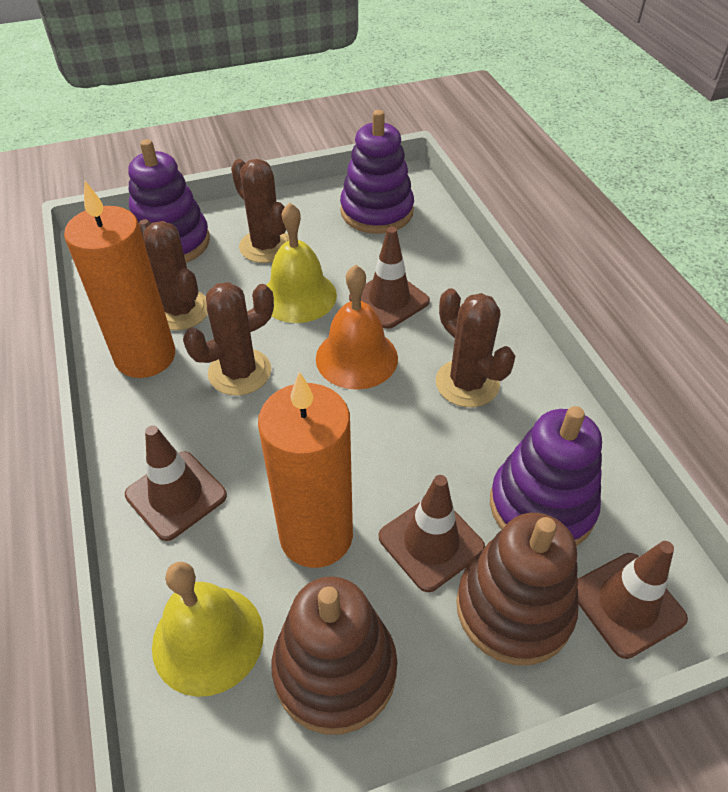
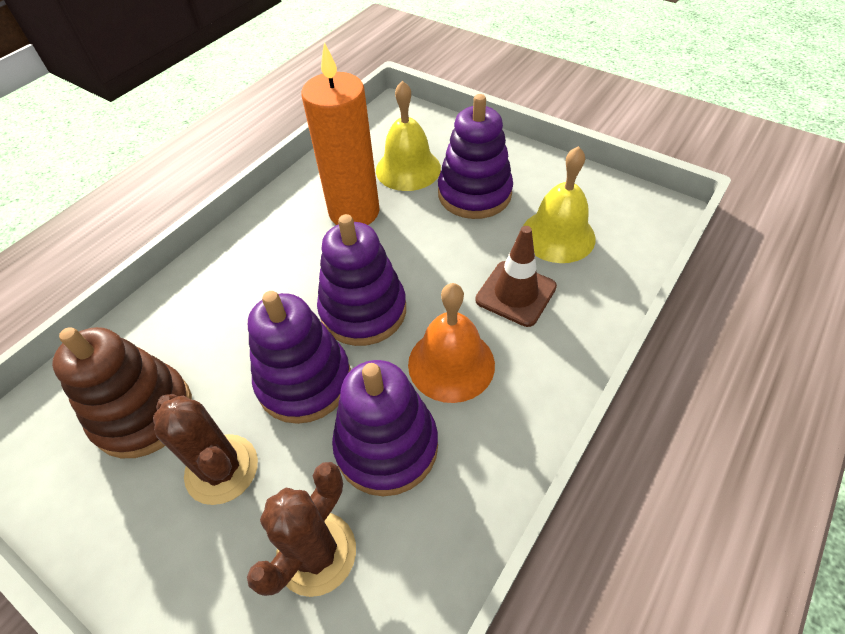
brown cactus: [139,219,208,330] [183,282,274,396] [231,159,289,263] [436,288,515,407] = 4 -> [153,394,258,505] [247,462,356,597] = 2
brown stacking toy: [272,576,397,734] [456,513,578,665] = 2 -> [52,327,192,458] = 1
brown traffic cone: [125,425,227,541] [349,227,430,329] [379,475,485,592] [578,541,688,659] = 4 -> [475,226,557,327] = 1
orange candle: [64,181,175,378] [258,372,353,568] = 2 -> [301,42,380,225] = 1
purple stacking toy: [128,139,210,263] [340,110,414,234] [490,406,602,546] = 3 -> [248,291,351,424] [317,214,406,346] [332,360,438,496] [438,94,513,219] = 4

